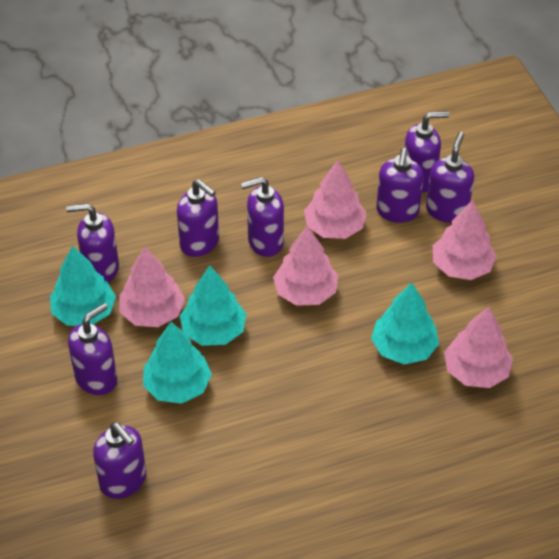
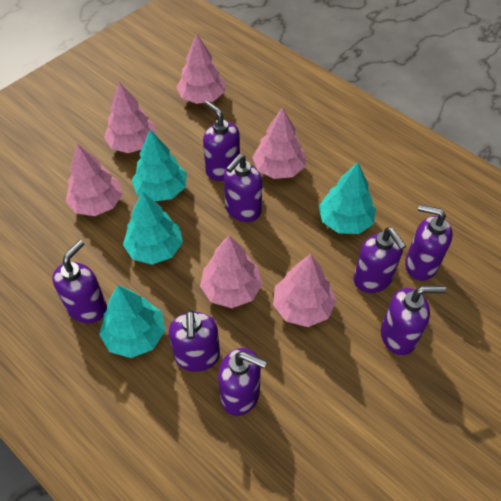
pink tree: [119,247,185,327] [273,226,338,306] [304,160,367,239] [433,200,497,280] [444,307,513,388] = 5 -> [66,144,123,216] [104,82,156,153] [176,34,225,104] [200,235,262,308] [252,107,306,179] [273,254,336,327] = 6

